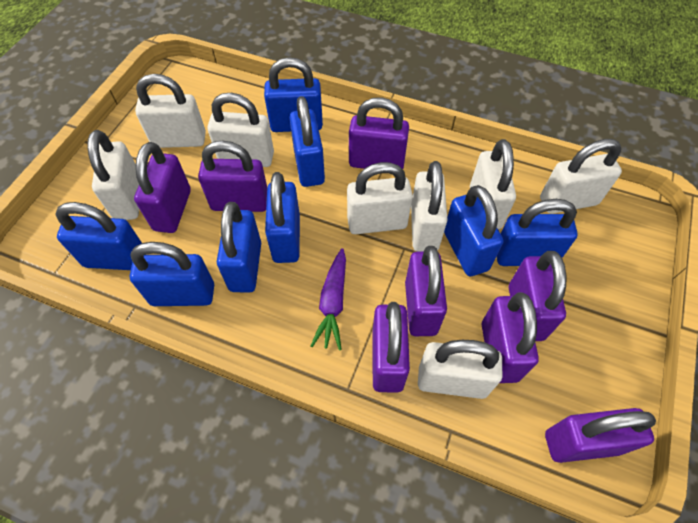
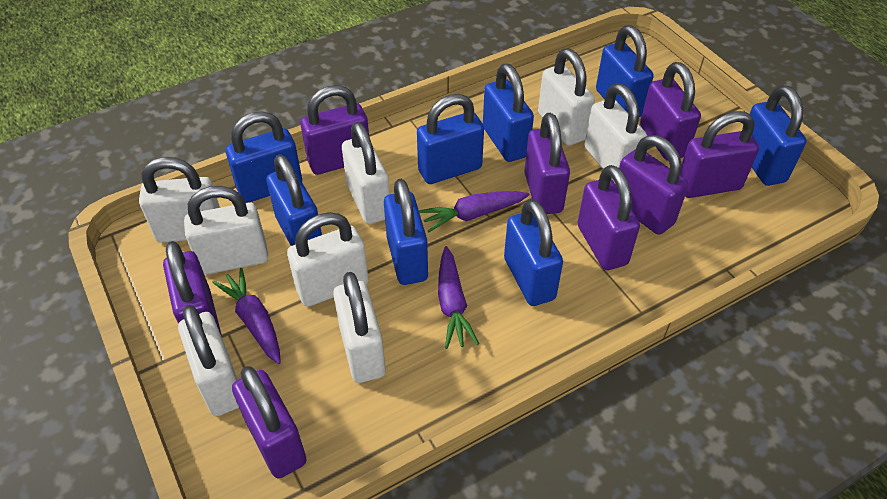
purple carrot: [311,248,346,350] = 1 -> [212,268,281,364] [419,191,529,232] [438,246,479,349] = 3

